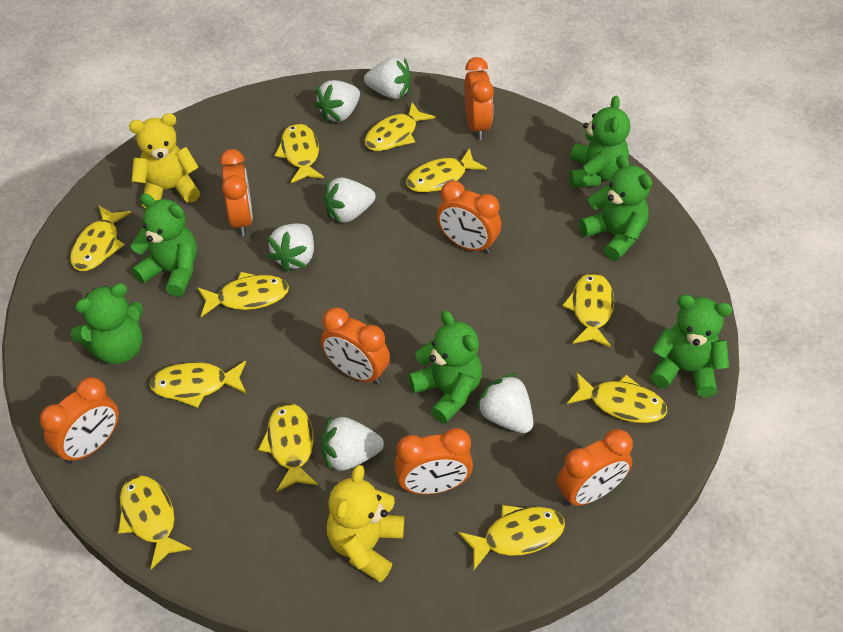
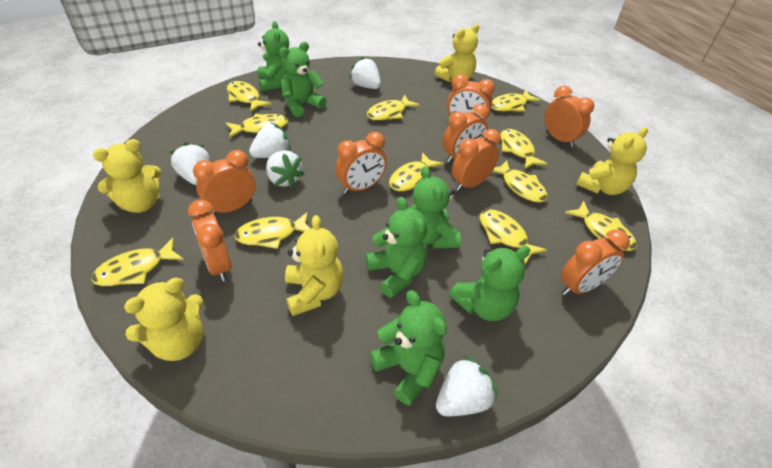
orange clock: [40,377,119,464] [220,149,253,236] [321,307,390,385] [394,428,473,494] [437,181,501,254] [464,57,494,140] [557,429,633,507] = 7 -> [188,199,232,281] [193,150,256,215] [335,132,387,194] [442,104,489,163] [447,74,495,120] [452,129,501,191] [545,86,594,147] [561,229,630,295] = 8
white strawberry: [268,223,314,272] [314,80,360,122] [321,415,384,471] [323,178,376,224] [364,57,411,99] [476,373,533,433] = 6 -> [170,143,210,185] [249,123,291,158] [266,150,305,188] [349,57,381,89] [436,355,497,416] = 5
yellow teddy bear: [129,113,200,209] [327,465,404,582] = 2 -> [93,139,161,213] [124,278,203,361] [285,215,343,316] [434,24,479,82] [576,127,648,195] = 5

